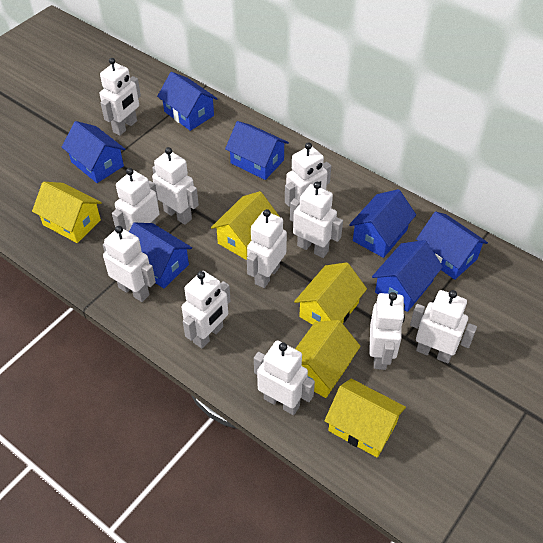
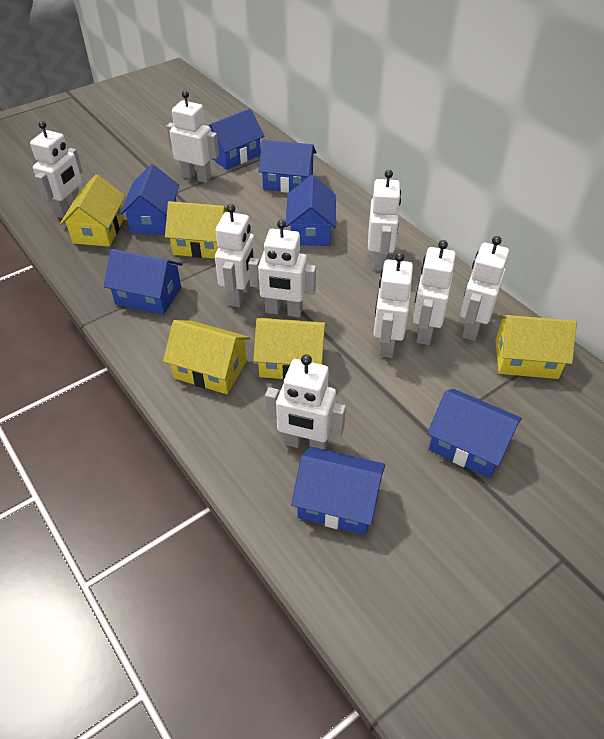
white robot: [100,58,141,136] [103,226,156,302] [112,168,159,232] [152,147,199,225] [182,271,231,348] [247,209,287,288] [254,340,315,415] [285,142,331,207] [290,182,343,258] [369,292,405,370] [410,290,477,363] = 11 -> [30,121,83,218] [166,91,219,183] [215,204,256,307] [248,220,316,317] [265,354,346,450] [368,170,401,271] [373,252,413,358] [412,240,456,345] [460,236,509,341] = 9

